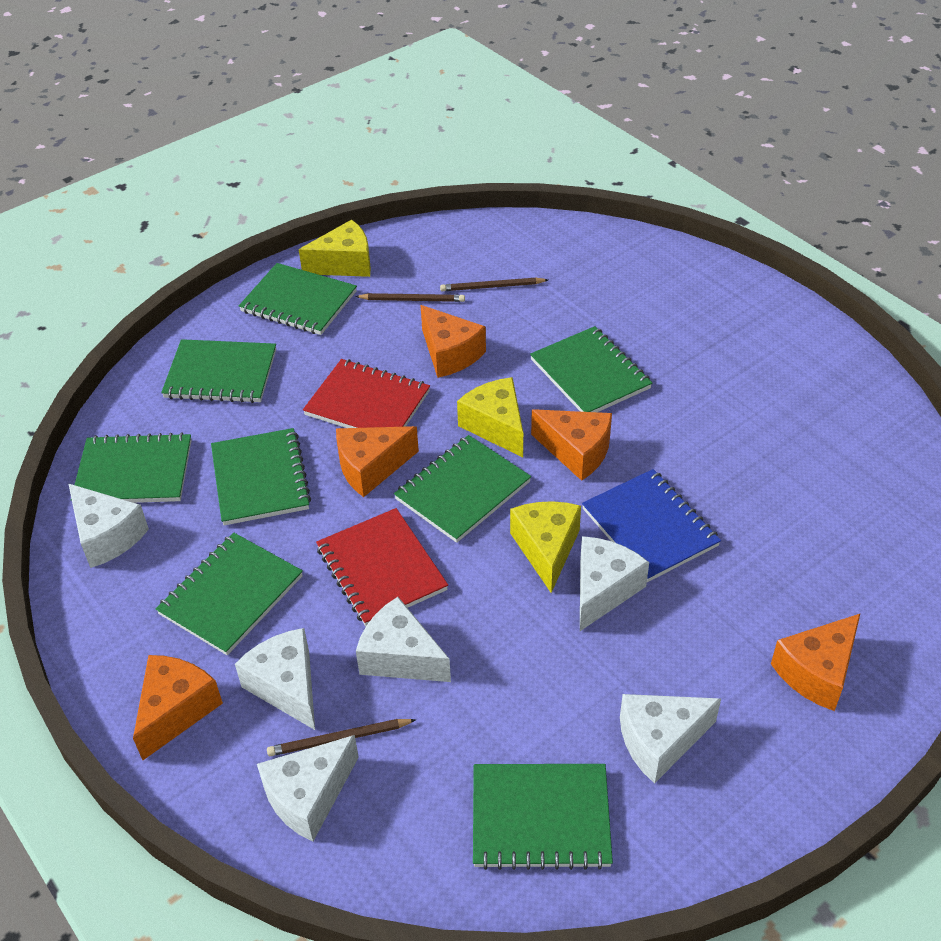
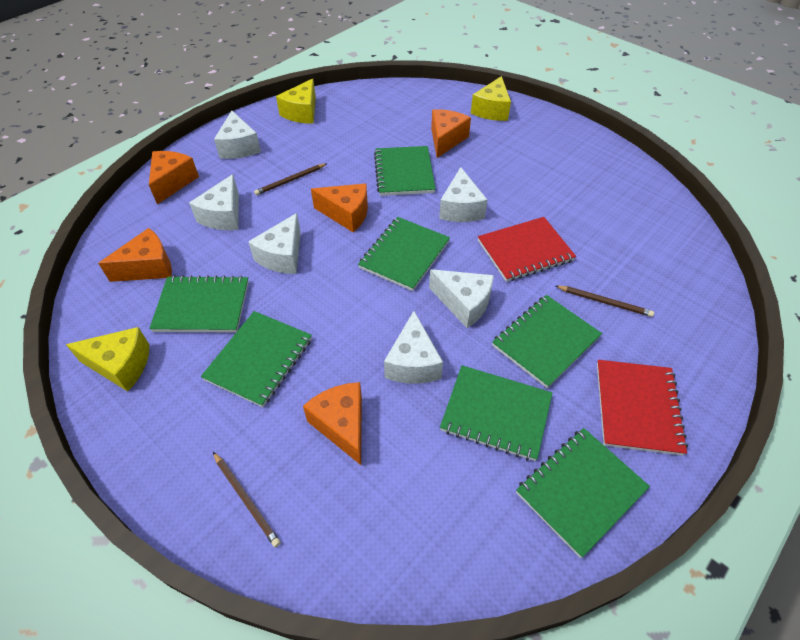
blue notebook: [582,469,721,582] = 1 -> none = 0
green notebook: [71,432,192,503] [156,532,303,655] [161,339,276,403] [211,428,311,525] [239,263,357,335] [394,435,531,543] [473,764,613,870] [530,326,652,412] = 8 -> [149,275,249,333] [201,311,312,407] [358,217,450,291] [374,146,435,196] [440,365,553,461] [492,295,602,388] [516,428,650,558] = 7

